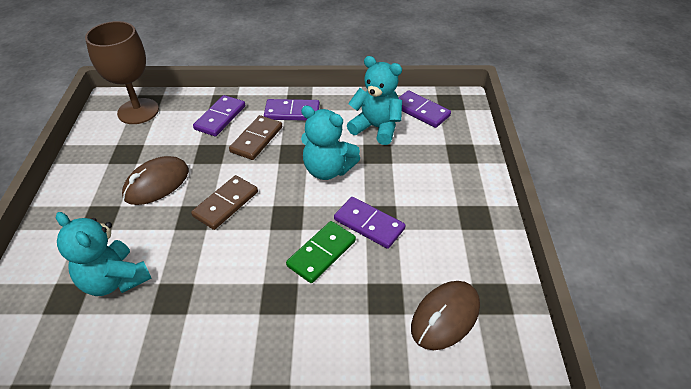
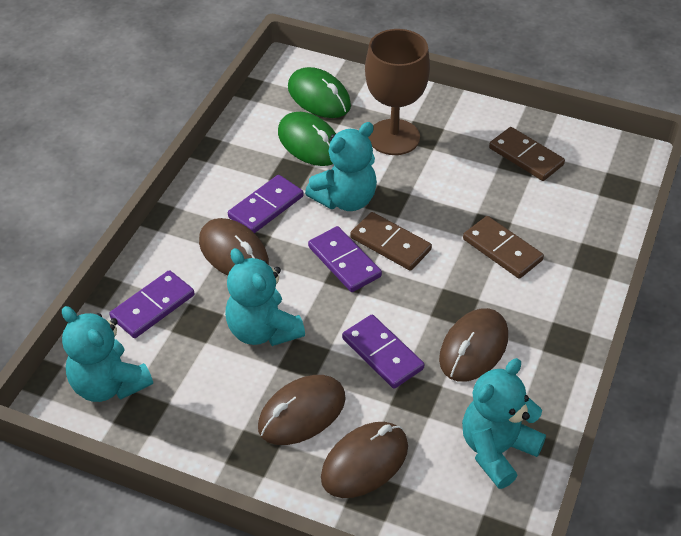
brown domino: [191,175,258,230] [229,115,282,160] = 2 -> [350,212,432,271] [463,216,544,279] [489,127,565,181] = 3
brown mouse: [122,156,189,205] [411,281,480,350] = 2 -> [199,218,269,276] [258,375,346,445] [321,422,408,498] [439,308,508,382] = 4
green domino: [286,221,356,283] = 1 -> none = 0
green mouse: none = 0 -> [278,112,336,166] [288,67,351,118] = 2
turquoise teddy bear: [56,212,152,296] [301,106,360,180] [347,56,402,145] = 3 -> [62,306,153,402] [225,248,305,346] [305,122,377,211] [462,358,546,489] = 4

